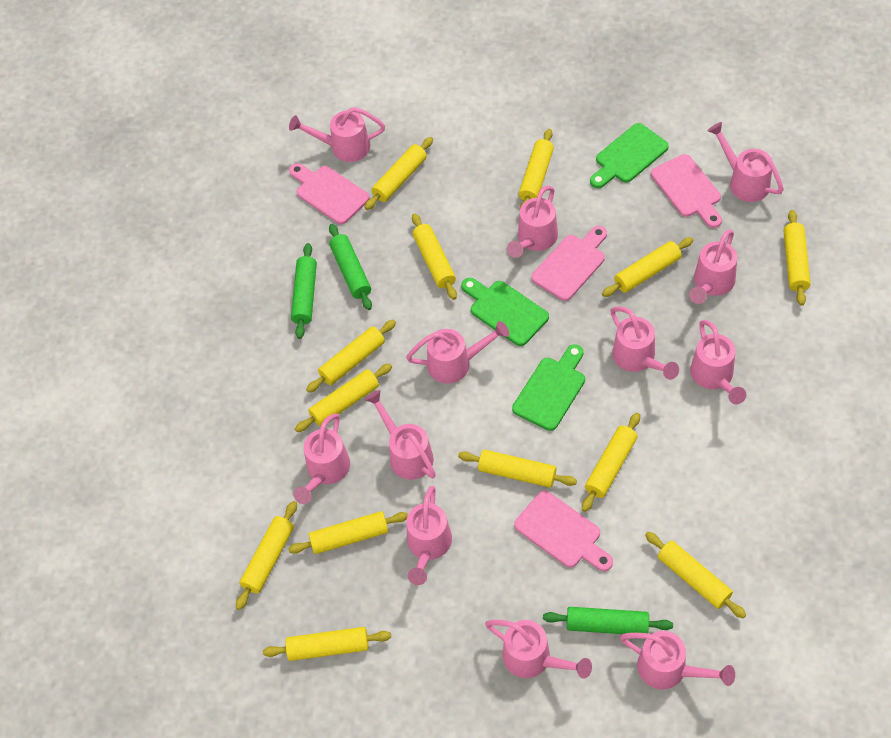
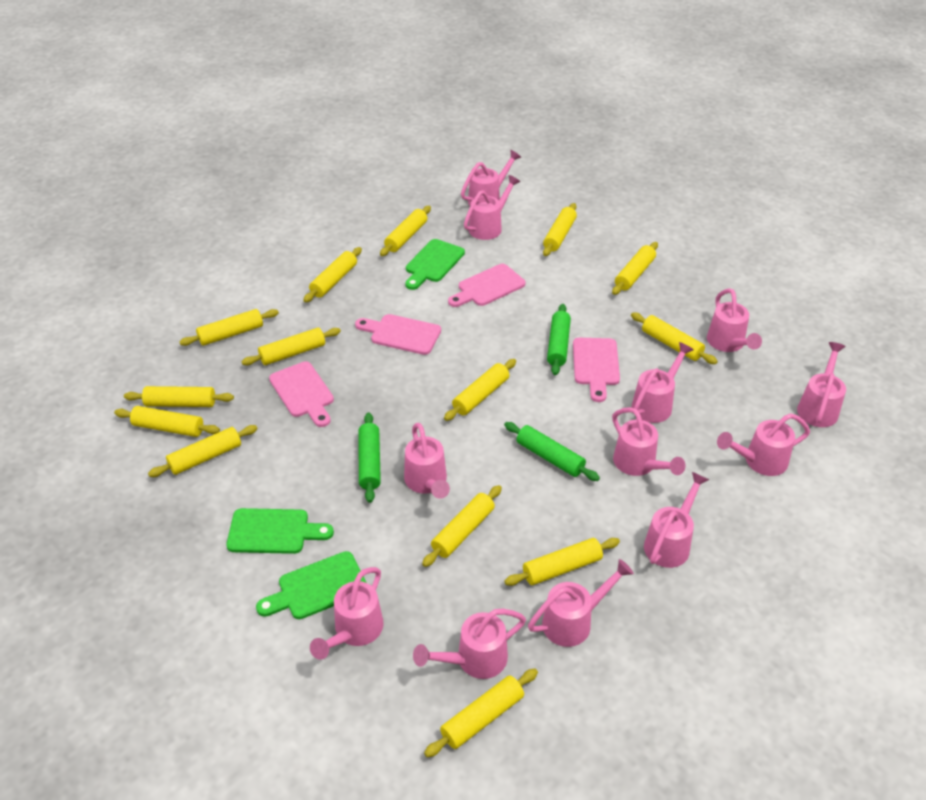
yellow rolling pin: [236,501,297,610] [263,627,391,661] [288,511,408,554] [295,364,392,432] [306,320,396,393] [365,137,433,210] [412,214,457,300] [458,449,577,488] [519,129,554,208] [582,413,640,512] [602,237,693,297] [645,532,746,618] [784,210,811,306] = 13 -> [114,406,220,437] [124,386,234,407] [148,425,257,477] [180,309,279,346] [241,328,341,365] [303,247,362,303] [380,206,431,256] [422,485,502,567] [424,669,538,757] [444,359,516,421] [504,538,620,586] [543,203,577,256] [612,242,658,295] [631,312,718,364] = 14

